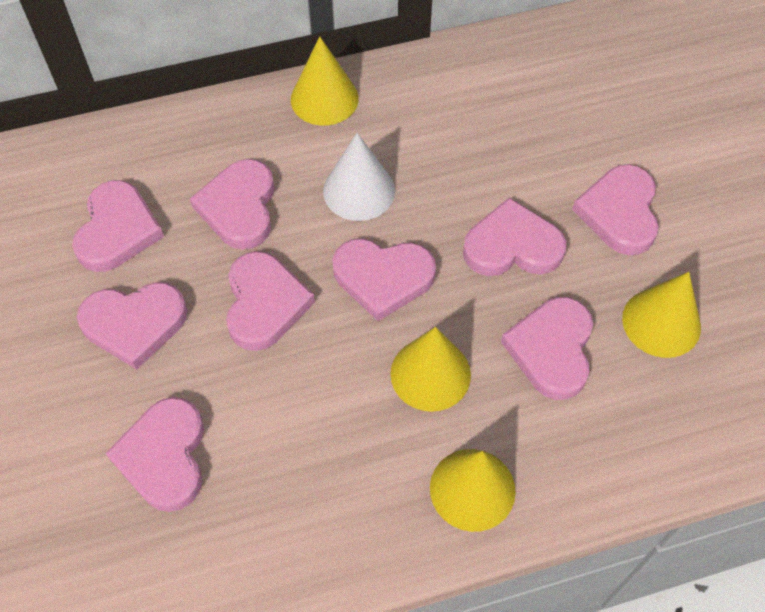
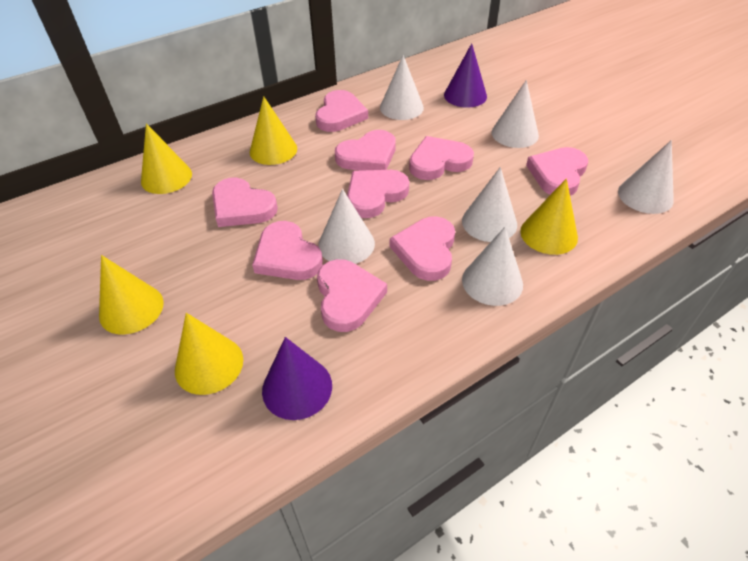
purple cone: none = 0 -> [262,337,332,420] [444,43,487,108] = 2
white cone: [323,133,395,221] = 1 -> [318,189,375,264] [380,55,424,120] [462,167,517,242] [462,227,523,306] [492,80,539,148] [618,140,674,214] = 6
yellow cone: [291,37,359,126] [390,327,471,412] [430,449,516,532] [622,272,701,358] = 4 -> [99,255,164,335] [141,123,192,194] [175,313,243,395] [250,96,297,165] [520,178,578,255] = 5

